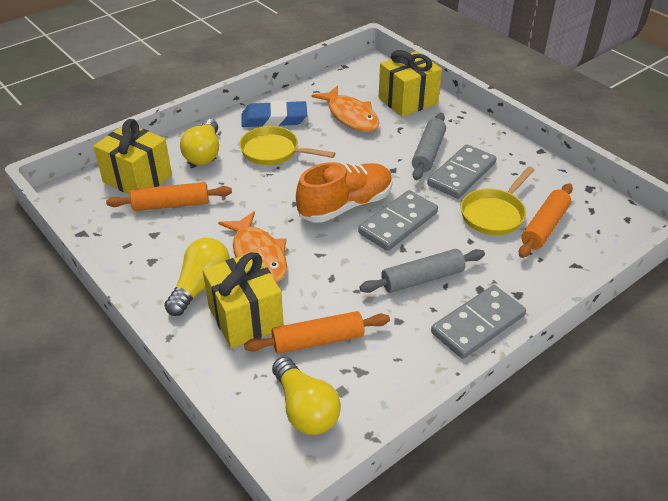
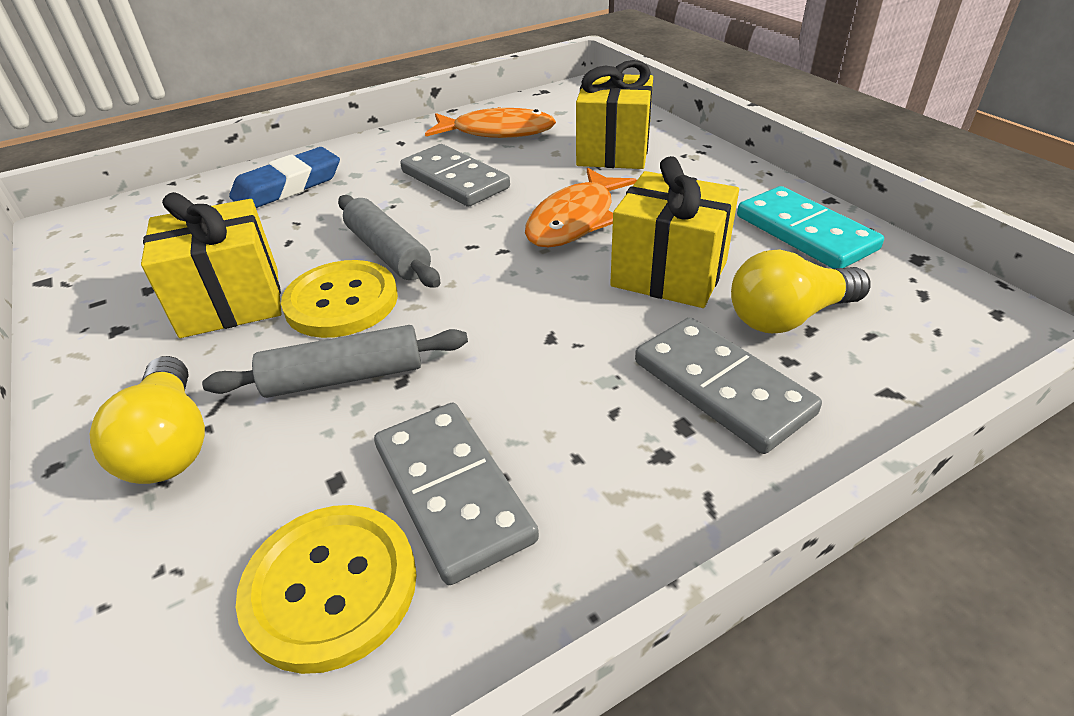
orange rolling pin: [106,182,232,211] [244,311,390,354] [519,183,573,258] = 3 -> none = 0
orange shoe: [296,162,393,223] = 1 -> none = 0
turquoise domino: none = 0 -> [737,186,884,269] = 1
yellow button: none = 0 -> [236,505,417,674] [281,260,398,338] = 2
yellow light bulb: [164,238,230,316] [180,119,219,165] [272,357,341,435] = 3 -> [90,356,205,484] [731,250,870,333] = 2
yellow pan: [239,126,335,165] [461,167,534,235] = 2 -> none = 0

